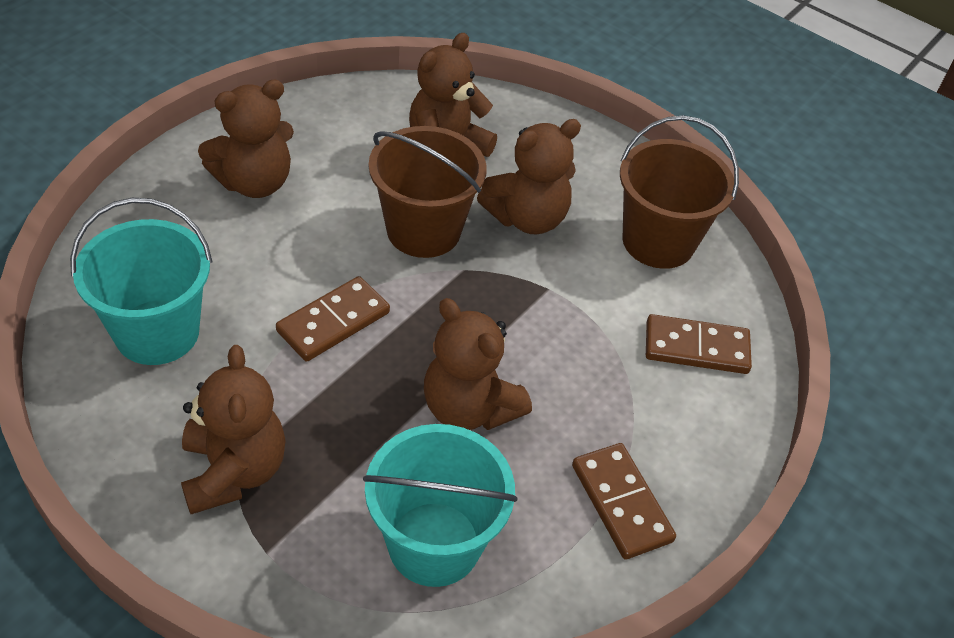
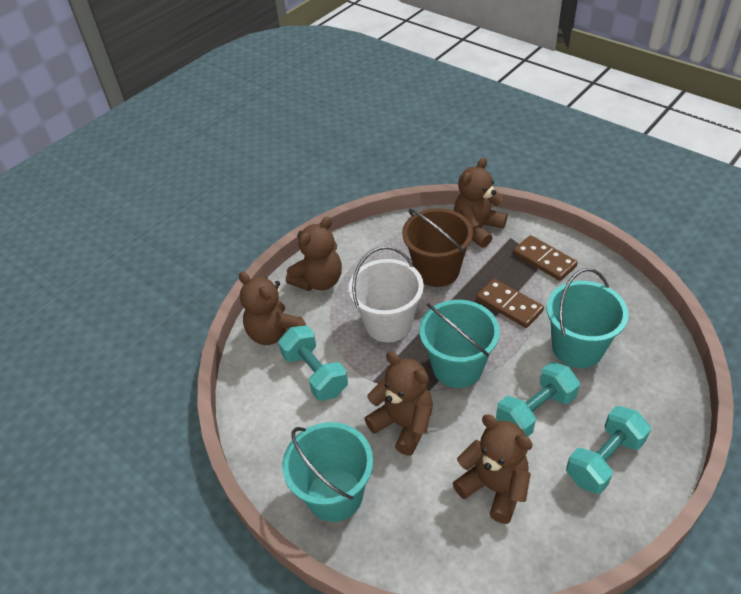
brown bucket: [369,126,487,258] [620,115,739,269] = 2 -> [402,208,473,287] = 1
brown domino: [276,276,390,362] [572,443,676,560] [646,314,752,374] = 3 -> [476,279,544,328] [513,235,578,281] = 2
turquoise bucket: [70,198,212,365] [363,424,517,587] = 2 -> [282,422,373,522] [419,300,500,388] [546,268,629,368] = 3
turquoise dumbbell: none = 0 -> [278,326,348,401] [496,362,580,437] [566,406,651,494] = 3
white bucket: none = 0 -> [349,246,424,342] = 1

